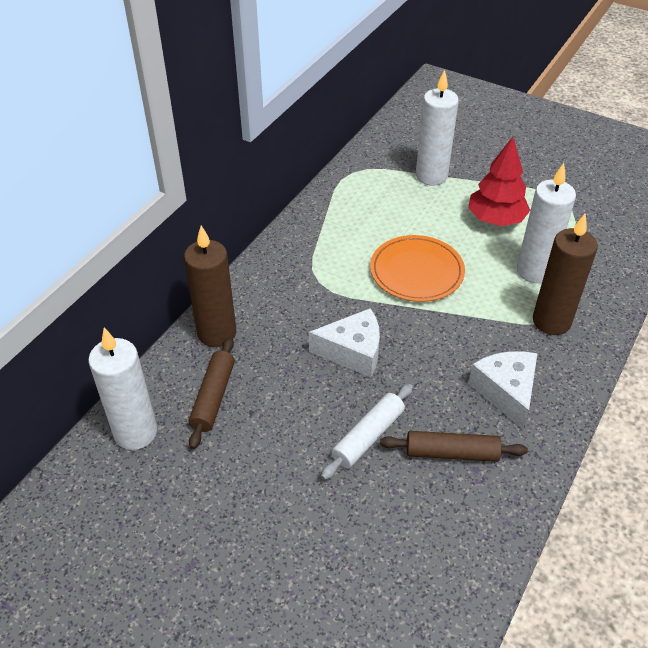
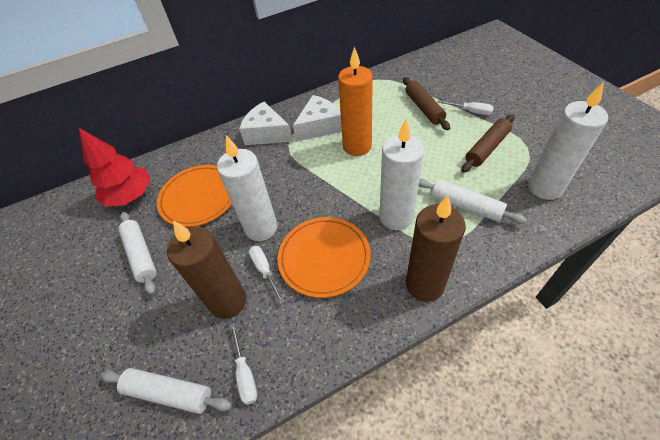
orange candle: none = 0 -> [338,46,373,156] = 1
orange plate: [370,235,465,302] = 1 -> [157,165,232,227] [278,217,371,298] = 2
white rolling pin: [321,384,413,480] = 1 -> [100,368,232,414] [118,212,157,295] [419,179,527,224] = 3
white screwdriver: none = 0 -> [230,323,257,405] [249,246,284,304] [437,100,494,115] = 3

